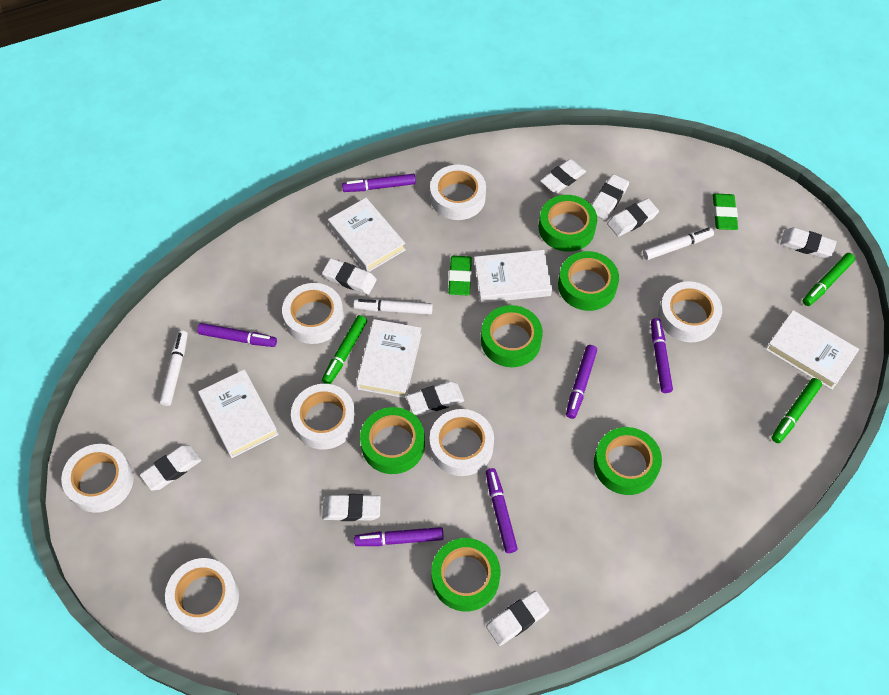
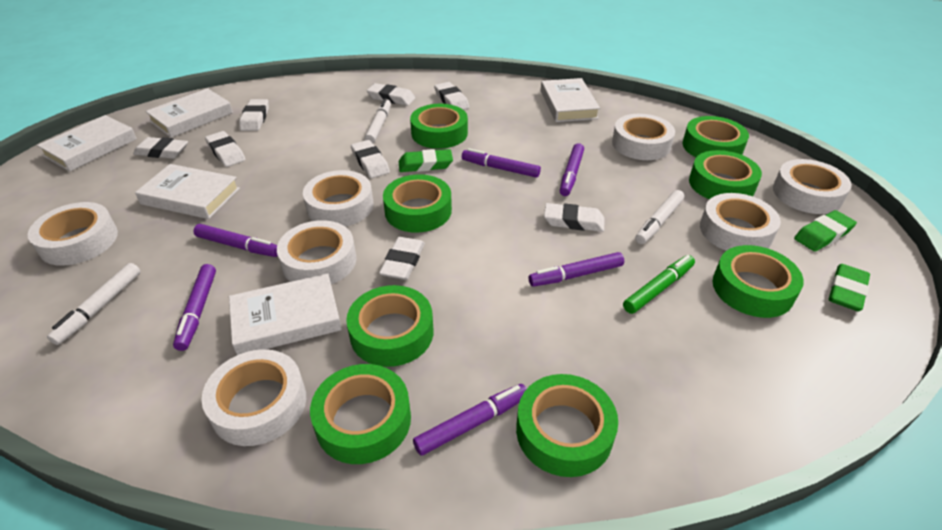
green eraser: [448,256,472,295] [713,193,738,230] = 2 -> [399,149,453,172] [794,210,857,252] [829,264,870,311] = 3
green marker: [322,315,367,384] [772,378,822,443] [803,253,855,306] = 3 -> [623,255,695,314] = 1
green tape: [360,407,425,474] [432,538,501,611] [481,305,543,367] [539,195,597,252] [558,251,619,311] [594,427,662,495] = 6 -> [310,364,411,464] [346,285,433,367] [383,174,452,233] [410,104,468,149] [516,374,618,477] [683,116,749,157] [689,150,762,199] [713,245,804,318] = 8
white eraser: [140,445,201,491] [322,258,377,295] [322,494,381,521] [406,382,464,416] [486,591,549,646] [540,159,586,193] [592,174,629,220] [607,198,659,237] [780,227,837,258] = 9 -> [133,137,188,159] [205,131,245,167] [239,99,269,131] [351,140,390,178] [367,83,415,106] [379,237,425,280] [434,82,469,110] [544,203,605,232] = 8

